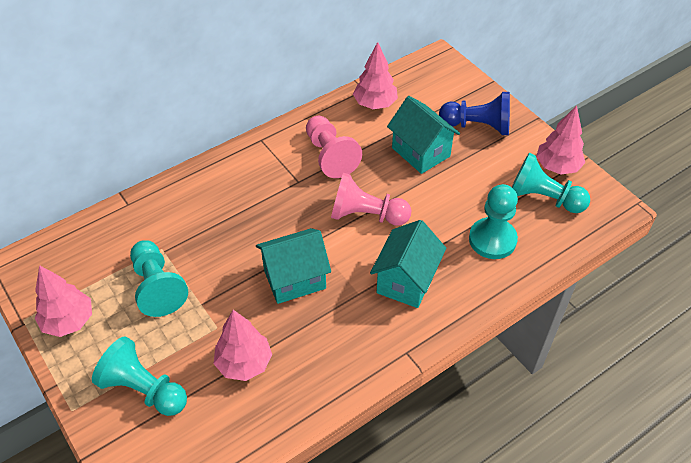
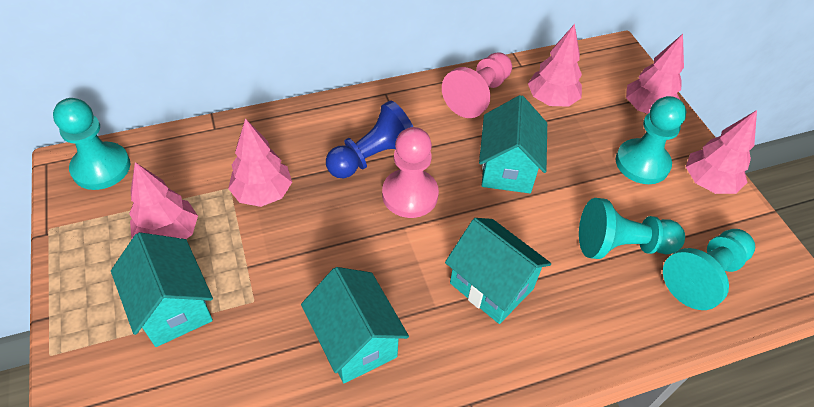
pink tree: [35,265,92,337] [214,310,272,381] [353,42,398,109] [536,105,585,175] = 4 -> [129,162,198,240] [228,118,292,207] [528,24,582,107] [626,34,684,114] [686,110,757,194] = 5
turquoise house: [256,228,331,304] [370,220,446,308] [387,96,460,174] = 3 -> [111,232,213,347] [301,267,409,383] [445,218,551,324] [479,95,547,193] = 4

